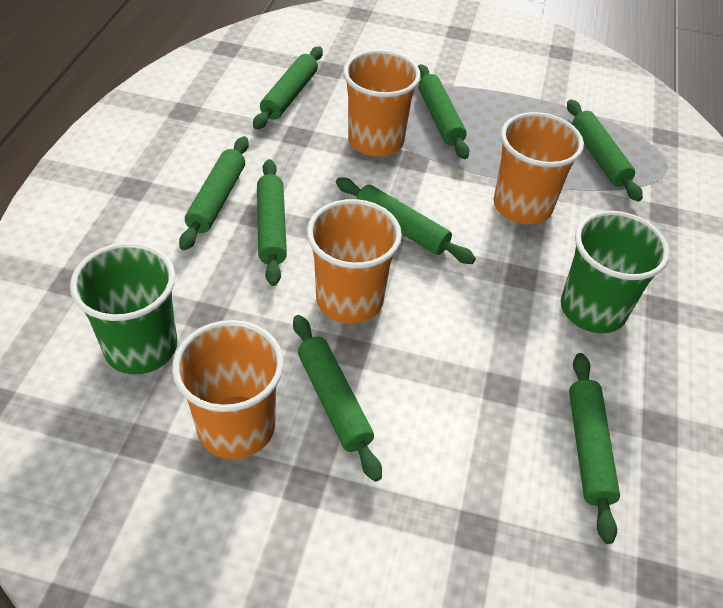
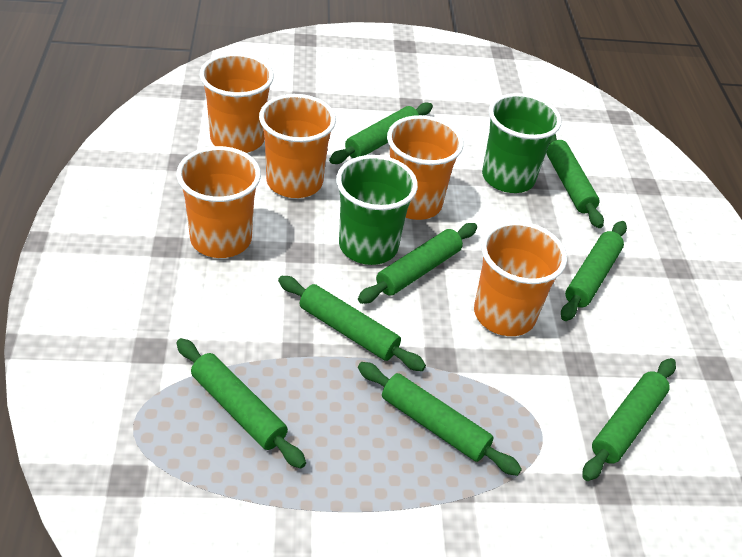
orange cup: [172,320,284,459] [307,199,402,324] [343,50,421,156] [494,112,584,224] = 4 -> [176,146,261,258] [200,53,274,153] [259,94,336,198] [387,115,464,220] [474,221,567,336] = 5

